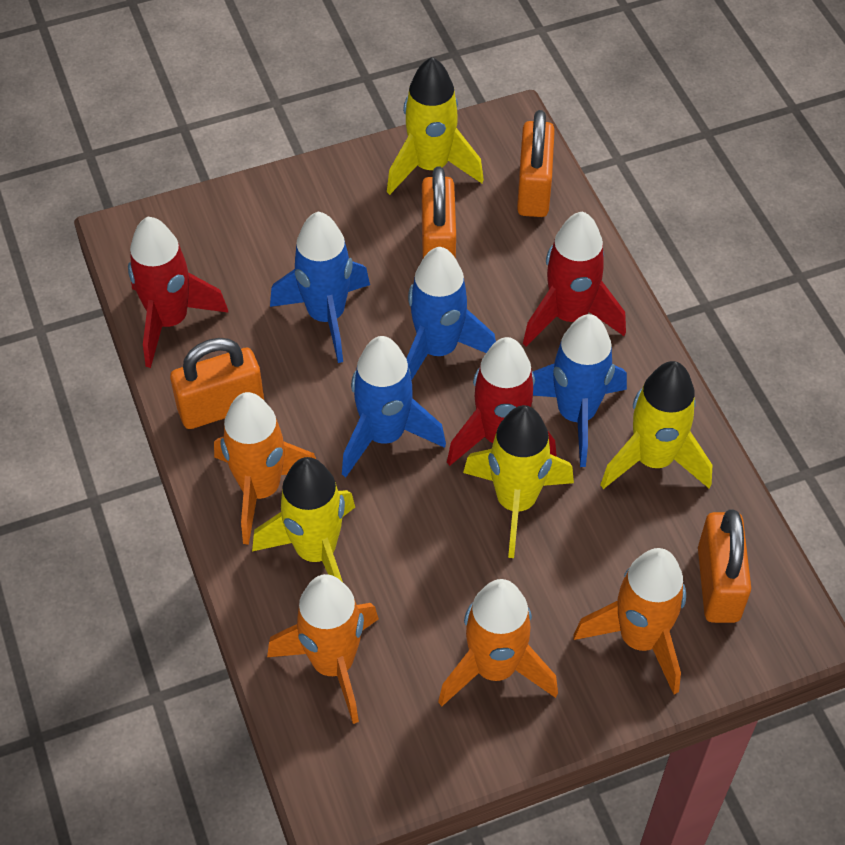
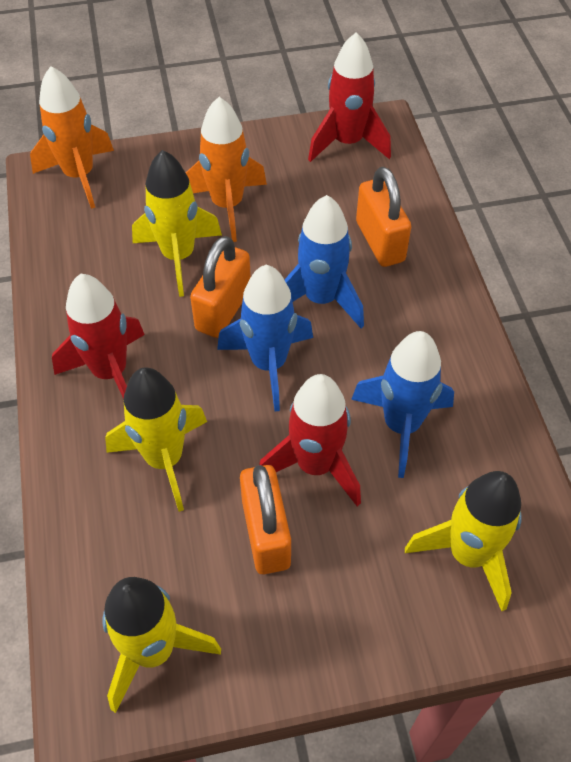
blue rocket: [270,212,370,363] [342,336,446,477] [406,247,496,381] [533,314,627,467] = 4 -> [217,265,313,412] [285,195,364,328] [351,331,454,478] = 3
orange padlock: [170,338,264,429] [422,167,456,258] [517,110,555,217] [698,509,751,623] = 4 -> [190,236,251,338] [240,465,291,574] [356,167,411,267] = 3
orange rocket: [214,392,316,545] [267,574,379,724] [438,579,558,706] [573,548,686,694] = 4 -> [30,66,114,209] [186,97,267,242] = 2

